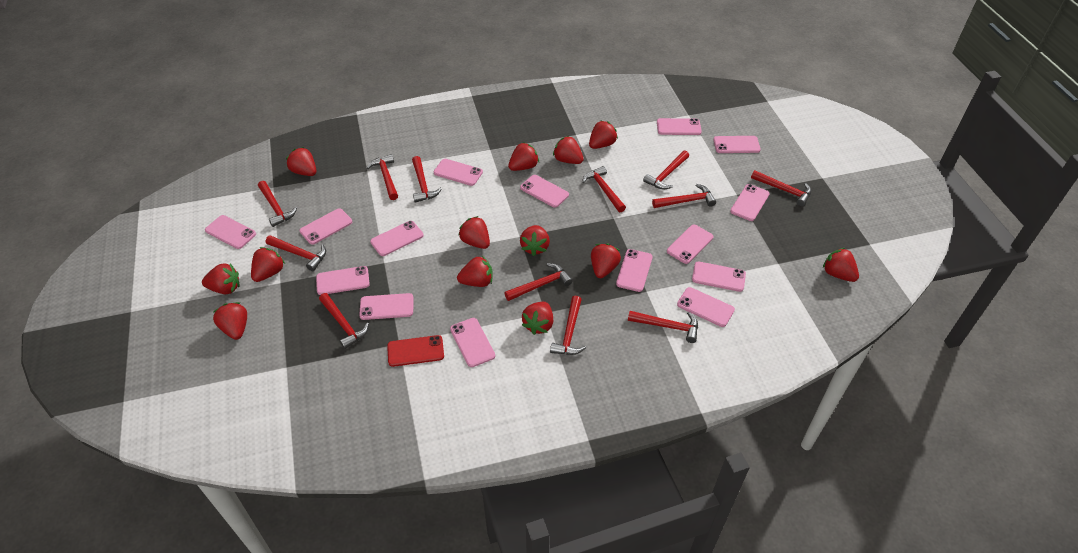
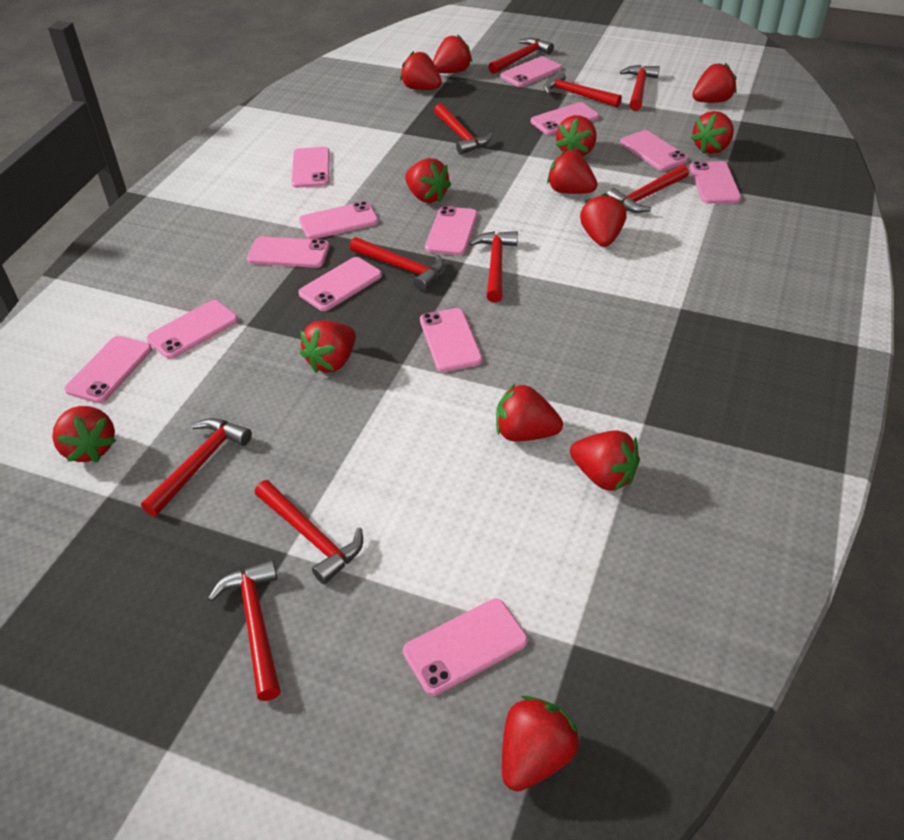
pink phone: [205,215,256,249] [299,208,352,245] [316,266,370,295] [359,293,414,320] [370,221,424,256] [434,159,483,186] [450,318,495,367] [520,175,569,208] [616,249,653,292] [657,118,702,135] [667,225,714,264] [677,287,735,327] [692,262,746,292] [713,136,761,153] [730,184,770,221] = 15 -> [65,336,152,403] [147,300,238,359] [247,236,330,268] [291,147,330,188] [298,257,382,311] [299,201,378,239] [403,599,528,696] [420,308,482,372] [425,206,477,255] [500,57,562,87] [531,102,599,135] [620,130,688,171] [690,161,741,204] = 13
red hammer: [258,181,297,227] [266,235,326,271] [319,293,369,349] [367,154,398,200] [412,156,442,203] [505,263,572,301] [550,296,586,355] [582,166,626,212] [628,311,698,343] [643,151,689,189] [652,184,716,208] [751,170,811,206] = 12 -> [141,418,252,517] [208,560,281,701] [255,480,363,584] [350,237,444,291] [434,103,493,155] [469,231,518,303] [488,38,554,74] [543,70,622,108] [607,165,689,213] [620,65,660,111] = 10
red phone: [387,335,444,367] = 1 -> none = 0

